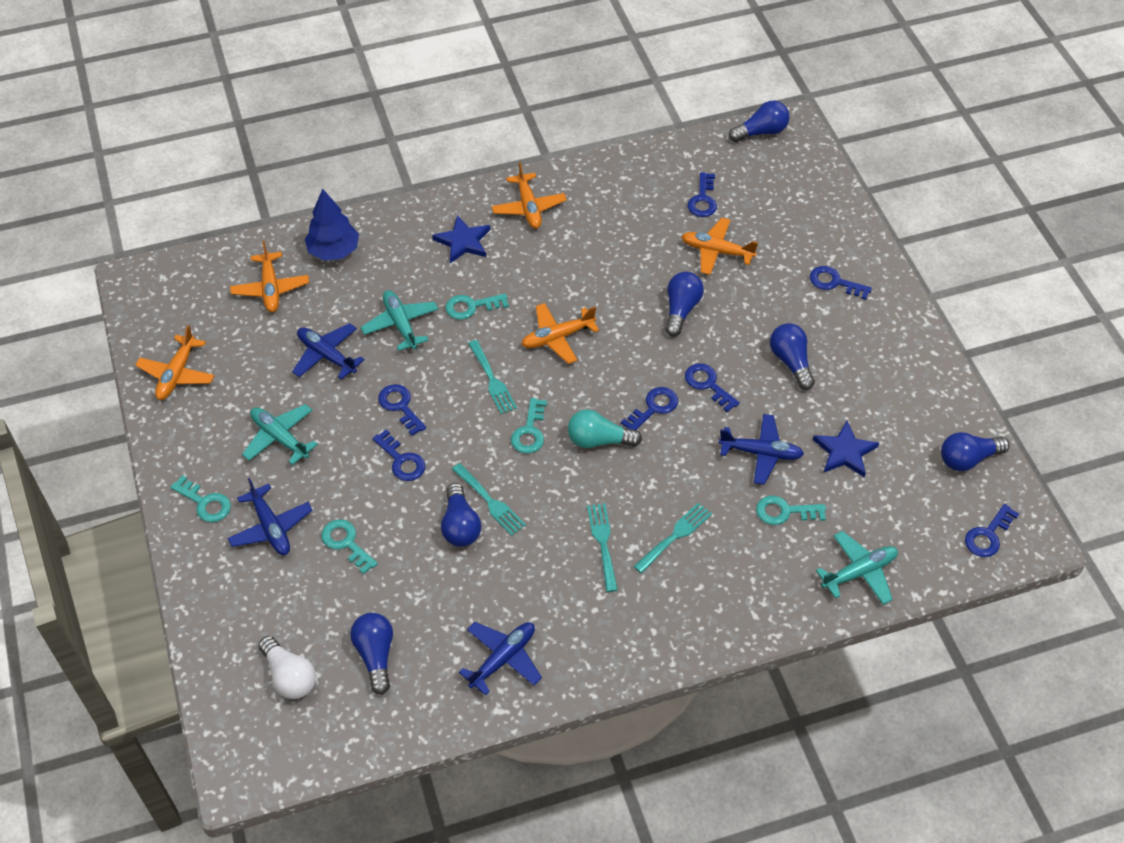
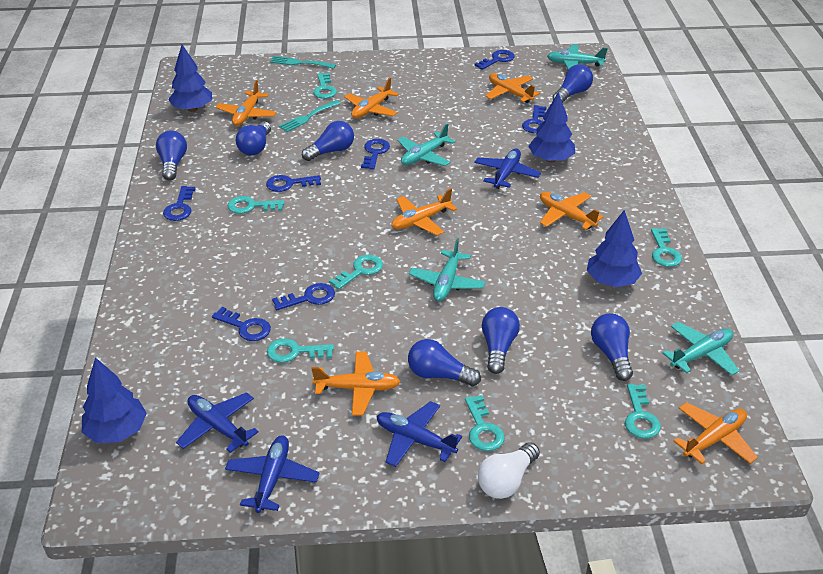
blue light bulb: [350,613,393,695] [441,483,481,547] [665,272,704,336] [729,100,789,142] [770,323,815,390] [941,432,1010,471] = 6 -> [156,131,187,180] [236,121,271,155] [302,121,354,161] [408,339,481,386] [482,307,520,374] [553,64,593,103] [591,313,633,381] = 7
blue star: [432,215,490,263] [813,421,879,478] = 2 -> none = 0
blue tree: [305,189,359,261] = 1 -> [82,357,147,443] [168,45,212,112] [528,92,575,163] [587,210,642,287] = 4
orange plane: [135,325,215,400] [230,241,309,312] [492,162,567,229] [521,303,599,364] [681,218,758,275] = 5 -> [216,80,277,126] [311,351,400,416] [344,78,399,118] [392,188,457,236] [486,73,540,103] [540,192,603,230] [673,402,758,464] = 7
turquoise fork: [452,463,526,536] [468,340,517,414] [587,503,618,592] [633,503,712,573] = 4 -> [270,56,336,69] [279,100,341,132] = 2
turquoise key: [170,475,231,522] [321,519,378,575] [445,293,509,320] [511,398,547,454] [756,496,826,525] = 5 -> [227,196,284,214] [267,338,334,363] [313,73,337,99] [329,255,383,290] [465,395,505,451] [625,384,661,439] [651,228,682,267] = 7
turquoise light bulb: [568,409,642,448] = 1 -> none = 0
turquoise plane: [242,404,318,465] [361,290,438,351] [816,531,898,605] = 3 -> [397,124,455,166] [409,238,486,302] [547,44,608,70] [663,322,739,376] = 4

